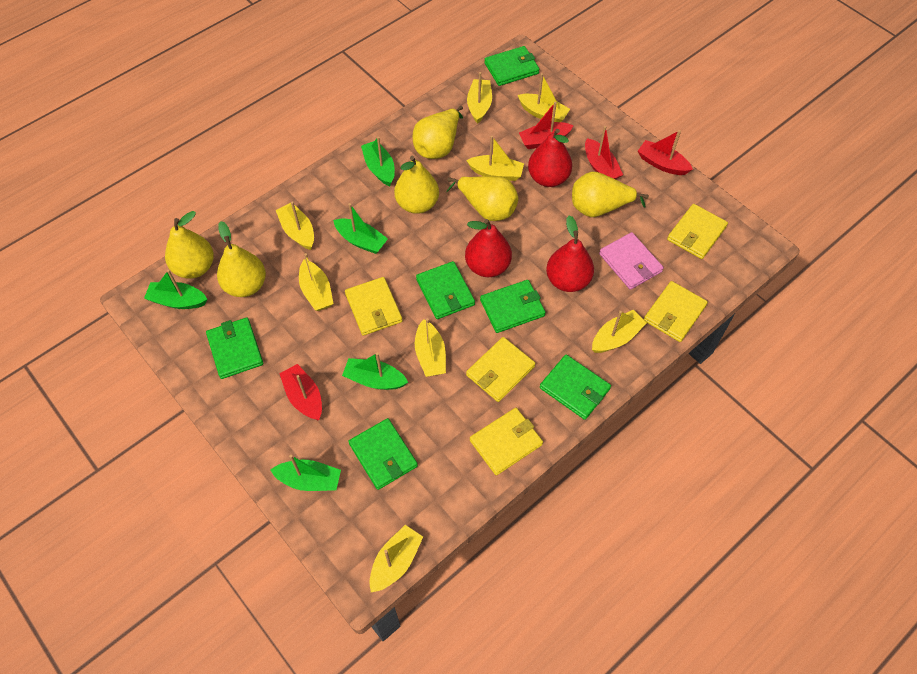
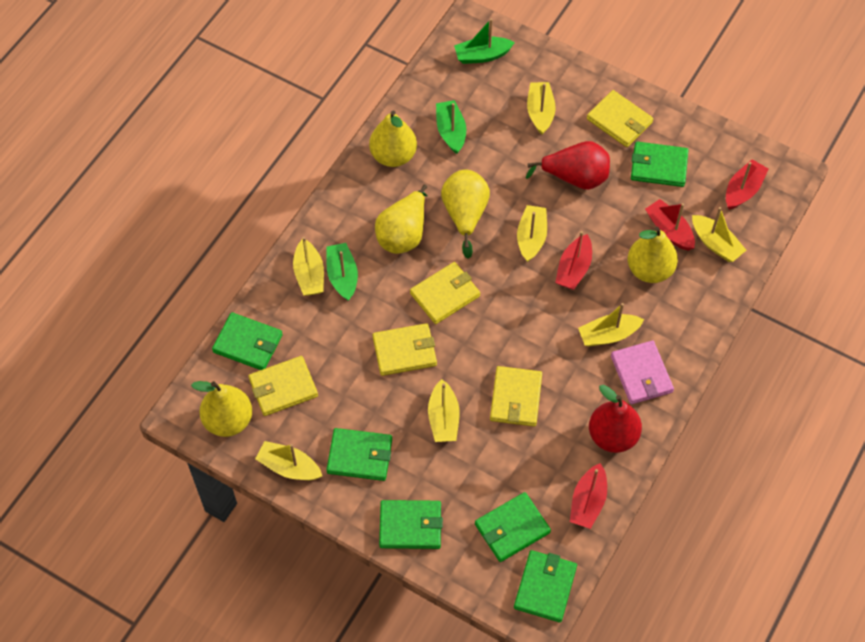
green boat: [144,270,207,309] [270,455,341,491] [333,203,388,254] [342,352,408,390] [361,136,395,186] = 5 -> [327,243,358,301] [436,100,466,154] [454,18,515,64] = 3
red pear: [465,219,512,277] [528,129,572,187] [546,215,594,292] = 3 -> [526,141,610,190] [589,385,642,453] = 2
yellow boat: [276,202,314,250] [299,253,334,311] [369,525,423,592] [415,318,446,377] [466,136,524,181] [467,72,492,124] [518,73,570,122] [592,310,646,353] = 8 -> [255,441,322,480] [293,237,324,296] [428,379,460,442] [517,205,547,262] [527,82,556,135] [578,303,644,347] [692,207,746,262] = 7
yellow pear: [165,211,214,279] [217,221,266,297] [394,156,439,214] [412,106,463,159] [446,176,518,221] [572,172,649,217] = 6 -> [191,381,252,437] [369,110,417,167] [375,184,428,254] [441,170,490,259] [628,227,678,283] = 5

